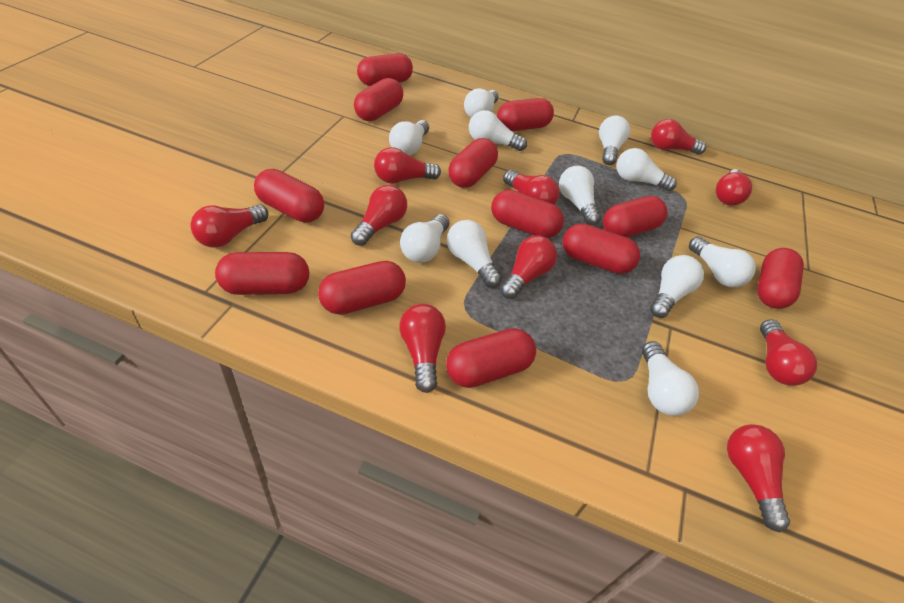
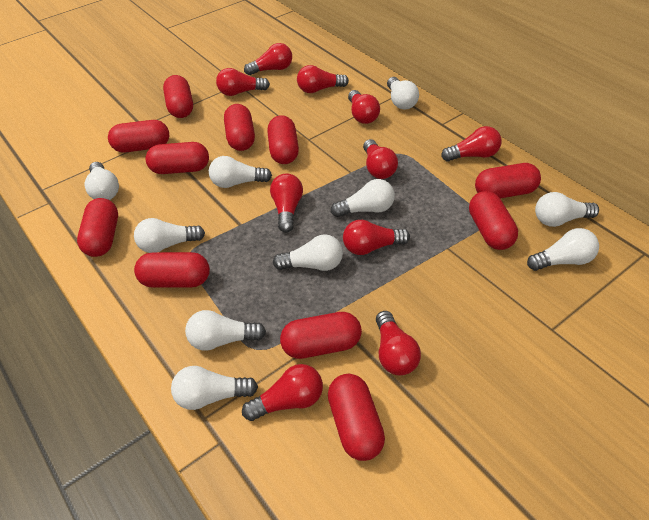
red capsule: [215,252,309,295] [254,169,324,223] [318,261,406,315] [354,78,403,121] [357,53,413,86] [446,328,536,388] [448,138,498,188] [491,189,564,238] [497,98,554,131] [562,224,640,274] [603,196,667,238] [757,248,804,309] = 12 -> [77,198,118,257] [108,120,169,153] [134,252,210,288] [146,142,209,174] [163,75,193,118] [224,104,255,151] [267,115,299,164] [280,312,362,359] [328,374,385,461] [469,191,518,250] [475,163,541,198] = 11
white light bulb: [389,120,429,156] [400,214,449,263] [447,220,502,288] [464,88,499,118] [469,110,527,151] [559,166,601,225] [599,115,630,165] [616,148,677,191] [642,341,699,416] [650,255,704,318] [689,236,756,287] = 11 -> [85,162,119,200] [134,218,205,253] [171,366,258,410] [185,310,266,351] [209,156,272,188] [273,234,343,271] [331,179,395,217] [387,77,419,109] [527,228,599,271] [535,192,599,227] = 10

